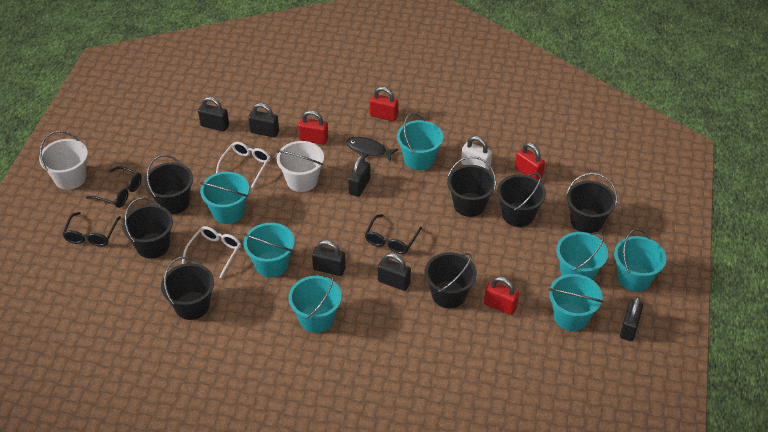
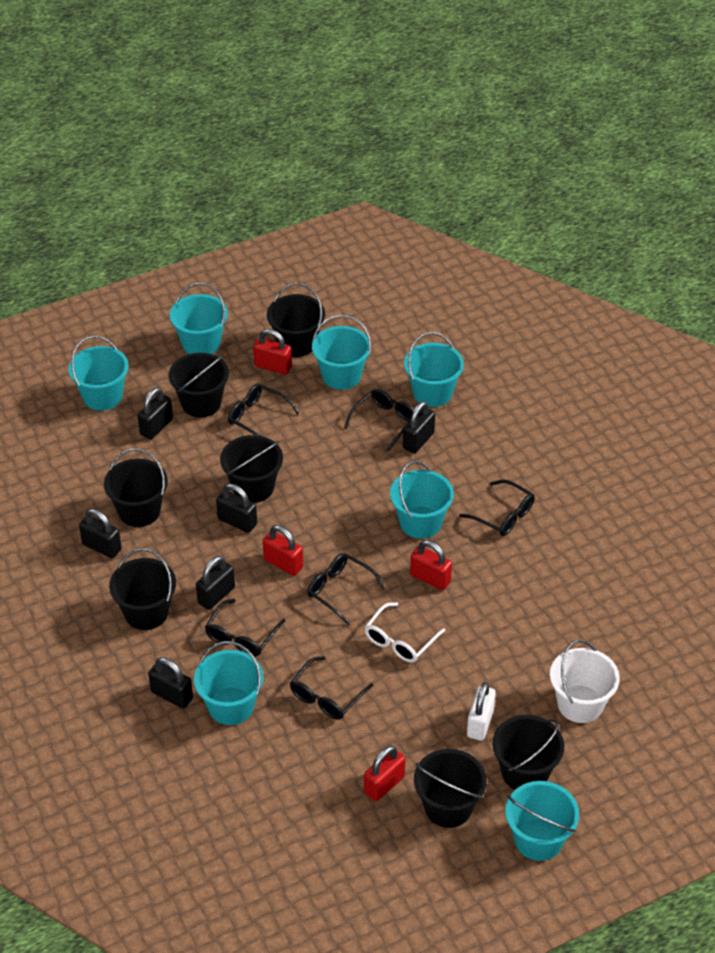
black fish: [346,137,398,162] = 1 -> none = 0
black glasses: [62,212,121,247] [86,166,142,208] [365,214,422,254] = 3 -> [205,599,285,657] [228,384,300,436] [290,656,374,720] [307,553,386,626] [344,389,414,452] [459,480,535,536] = 6
white bucket: [39,131,88,190] [277,141,324,192] = 2 -> [550,640,620,723] = 1
white glasses: [182,226,241,278] [216,142,271,188] = 2 -> [364,602,446,663] = 1

